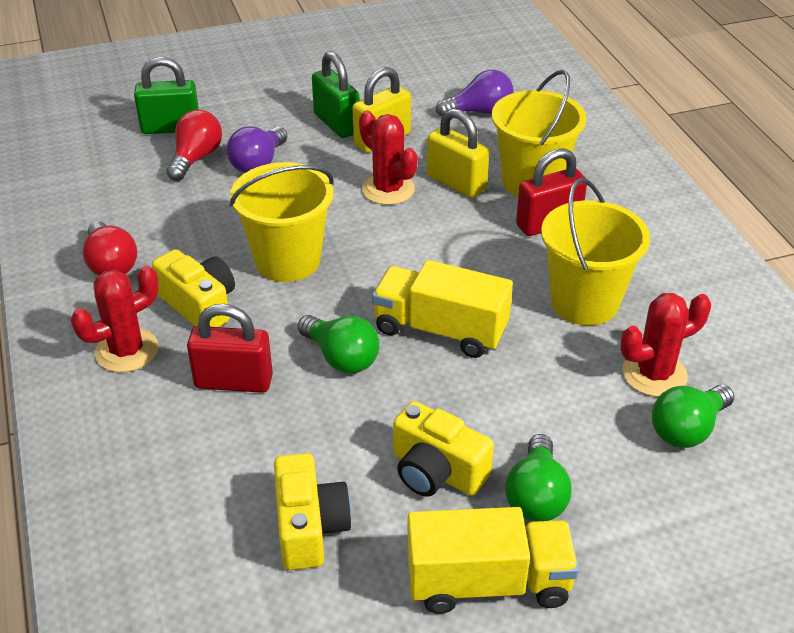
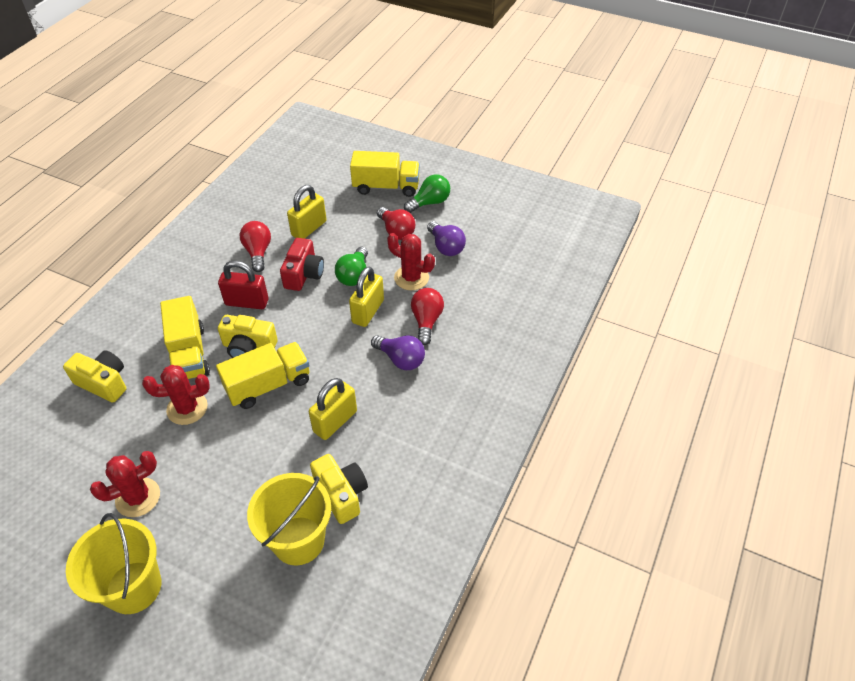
green light bulb: [298,315,380,373] [505,434,572,522] [652,385,734,448] = 3 -> [335,247,368,286] [404,174,450,213] = 2
green padlock: [134,57,199,134] [312,51,359,138] = 2 -> none = 0
red camera: none = 0 -> [280,238,324,291] = 1
red light bulb: [83,221,137,276] [166,110,222,181] = 2 -> [240,221,271,272] [377,207,415,240] [411,288,444,345] = 3
red padlock: [187,304,273,393] [516,148,587,236] = 2 -> [218,261,268,309] = 1
yellow bucket: [230,162,334,282] [492,70,586,197] [541,178,650,326] = 3 -> [66,513,161,614] [247,473,331,565] = 2
yellow padlock: [353,67,411,153] [427,109,489,198] = 2 -> [287,185,327,239] [309,378,357,440] [349,267,384,327] = 3
yellow truck: [372,260,513,358] [407,507,579,614] = 2 -> [160,296,210,379] [216,342,310,409] [350,151,420,197] = 3

